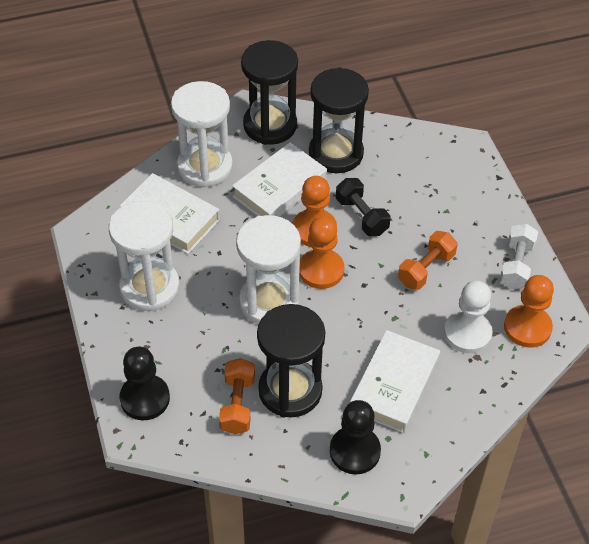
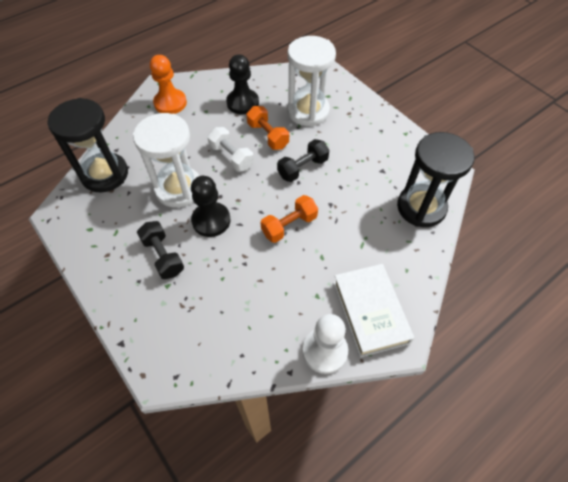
black dumbbell: [336,178,390,236] = 1 -> [137,221,184,279] [277,139,329,182] = 2
black hourglass: [241,40,298,145] [257,304,325,418] [309,67,369,173] = 3 -> [48,98,128,192] [397,132,474,227] = 2
orange pawn: [293,176,337,247] [299,217,344,289] [504,275,554,348] = 3 -> [150,55,187,114] = 1
white book: [120,173,220,254] [232,142,327,217] [350,330,440,433] = 3 -> [333,264,414,357] = 1
white hourglass: [109,201,180,311] [171,81,233,188] [236,215,301,324] = 3 -> [133,113,199,208] [287,36,336,127] = 2

